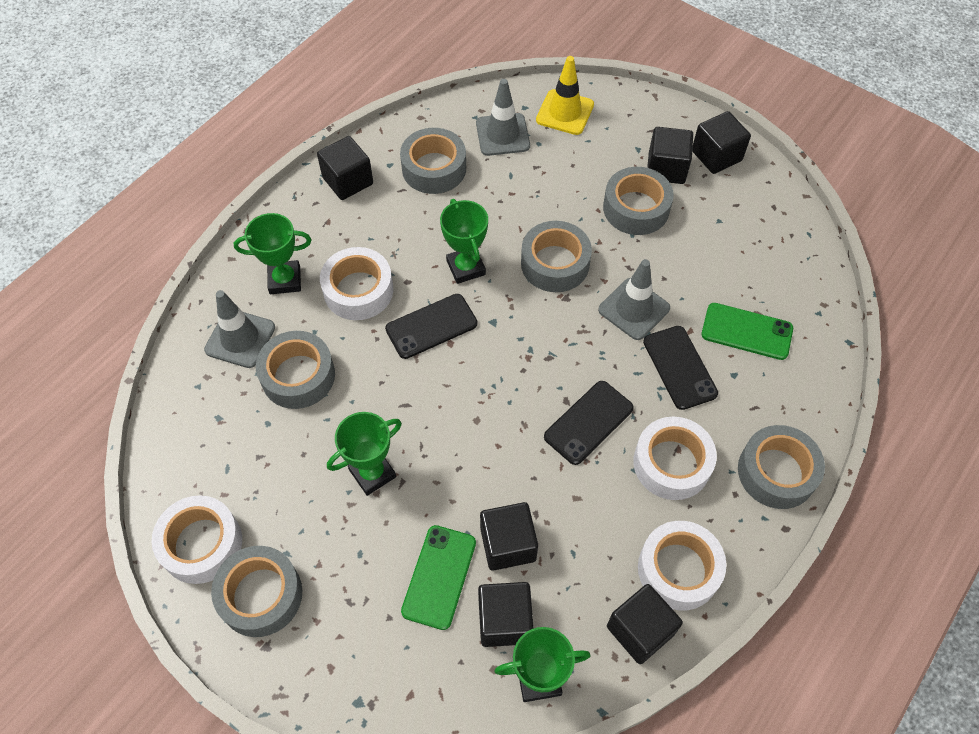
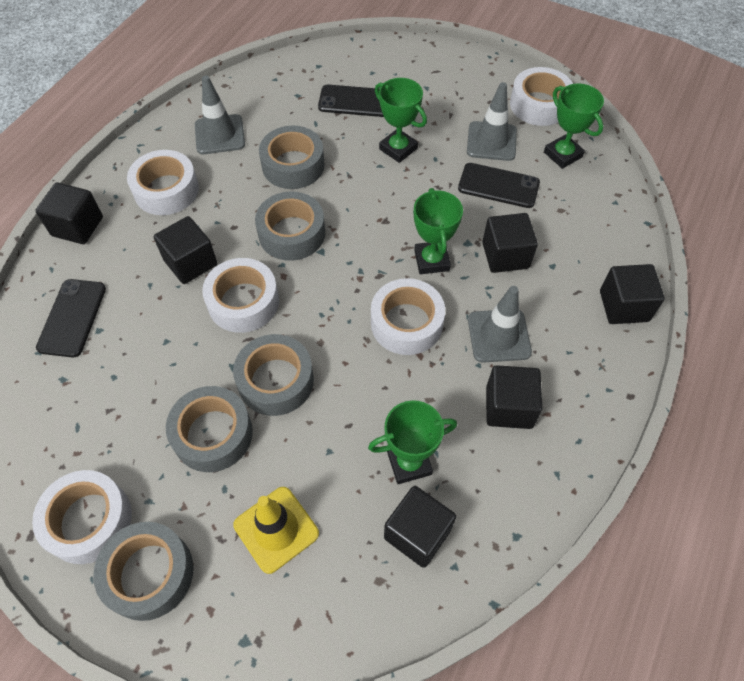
green phone: [401,525,476,630] [701,303,793,360] = 2 -> none = 0
grey tape: [211,546,302,637] [256,331,335,409] [400,128,466,194] [521,221,592,292] [603,167,674,235] [738,425,825,509] = 6 -> [93,522,194,621] [166,386,253,472] [233,334,314,416] [255,191,325,261] [259,126,325,189] = 5
white tape: [152,495,242,584] [320,247,393,320] [633,417,717,500] [638,521,726,610] = 4 -> [32,470,132,564] [127,150,199,215] [202,258,279,333] [371,278,445,355] [510,67,573,126] = 5

